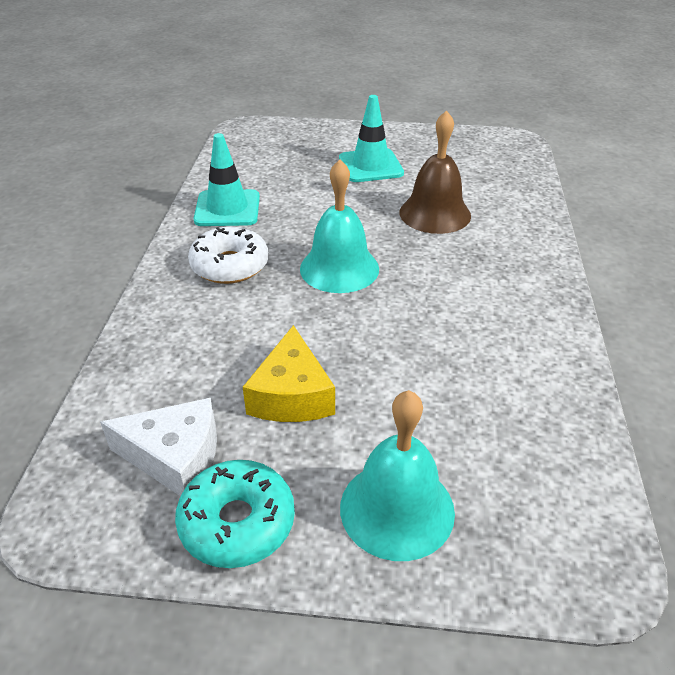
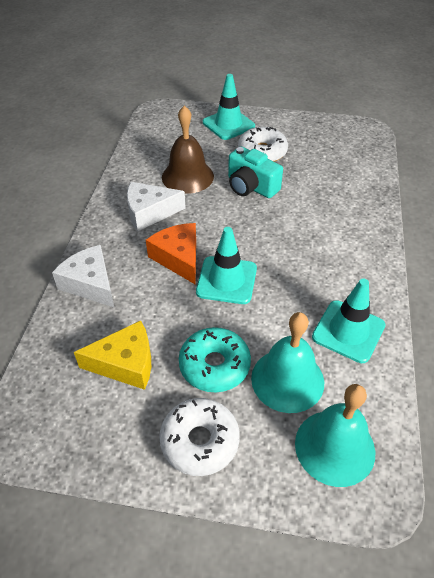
orange cheese: none = 0 -> [146,223,196,284] = 1
turquoise camera: none = 0 -> [228,147,283,198] = 1
turquoise traffic cone: [193,133,260,226] [339,95,404,182] = 2 -> [196,227,257,304] [203,74,255,140] [312,279,386,363] = 3
white cheese: [100,398,217,496] = 1 -> [52,245,114,307] [127,182,186,231] = 2
white donut: [188,226,268,284] = 1 -> [159,398,240,476] [238,127,288,162] = 2

